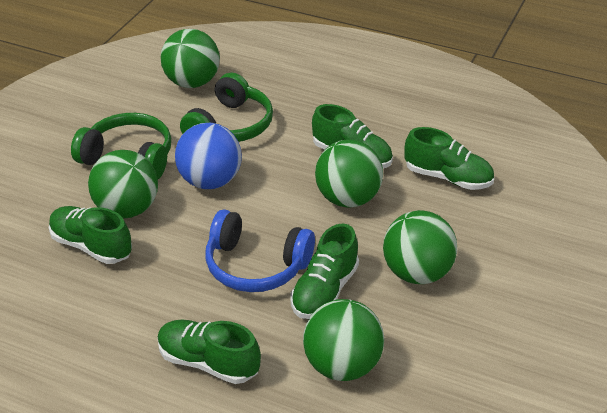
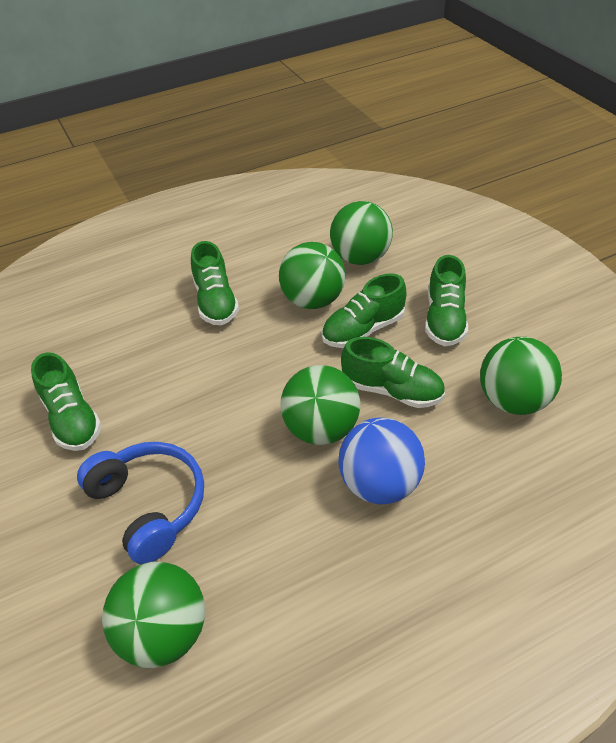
green headphones: [71,113,171,179] [180,73,273,142] = 2 -> none = 0

